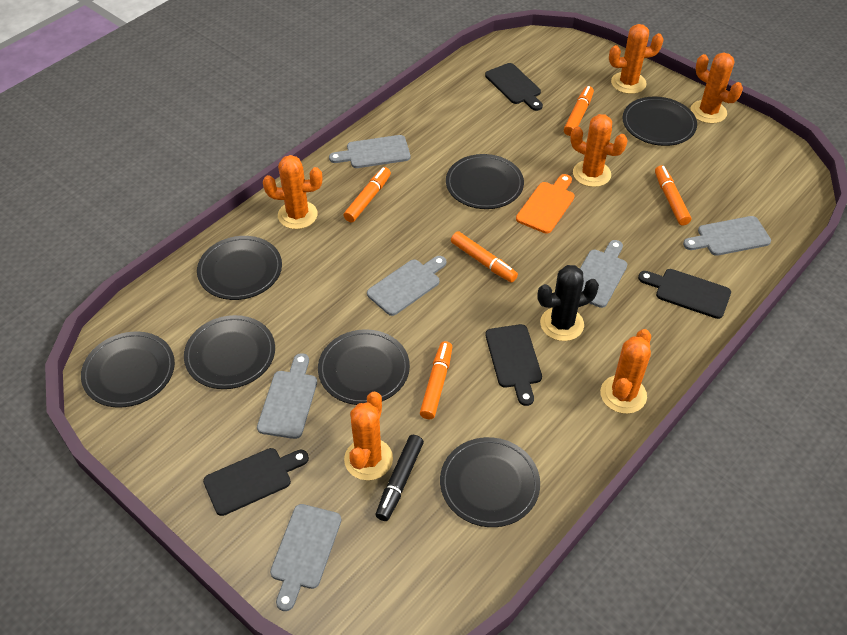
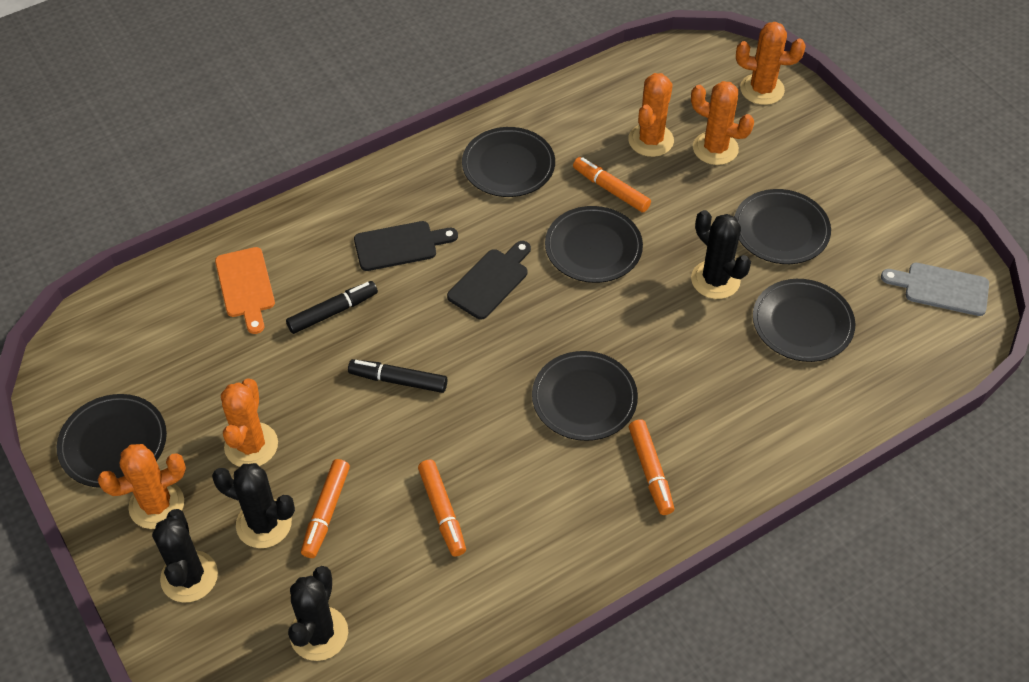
black cactus: [537,265,599,341] = 1 -> [152,509,218,602] [212,463,295,548] [288,566,348,661] [691,210,751,299] = 4
black cutting board: [203,448,309,516] [485,63,543,111] [485,324,542,406] [638,269,731,319] = 4 -> [354,221,458,271] [447,241,531,320] = 2
black marker: [376,435,424,521] = 1 -> [286,281,378,334] [348,359,447,393] = 2
black plate: [81,331,175,408] [184,315,275,389] [197,236,282,300] [318,329,410,405] [440,437,540,527] [446,154,524,209] [622,97,697,146] = 7 -> [57,394,167,488] [462,127,555,197] [532,351,638,441] [545,206,643,283] [734,189,831,264] [753,279,855,362] = 6
grey cutting board: [257,353,317,439] [270,504,341,611] [329,135,410,168] [367,256,447,316] [580,240,628,308] [683,216,771,256] = 6 -> [881,263,989,316] = 1
orange cactus: [263,155,322,229] [344,392,393,480] [570,114,628,187] [600,329,651,414] [609,24,664,94] [691,52,743,124] = 6 -> [97,444,186,529] [221,378,278,467] [628,73,674,157] [691,81,754,165] [736,22,806,105] = 5
orange marker: [343,167,391,222] [420,341,452,419] [451,231,518,283] [564,86,594,136] [655,165,691,225] = 5 -> [301,459,350,558] [418,459,466,556] [573,157,651,212] [629,419,674,515] = 4

